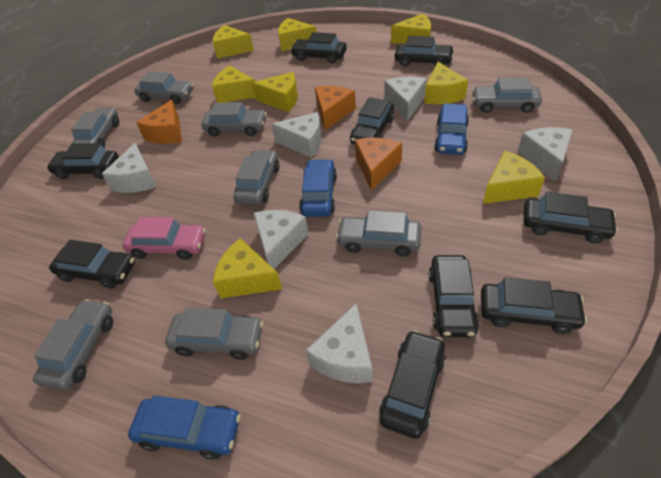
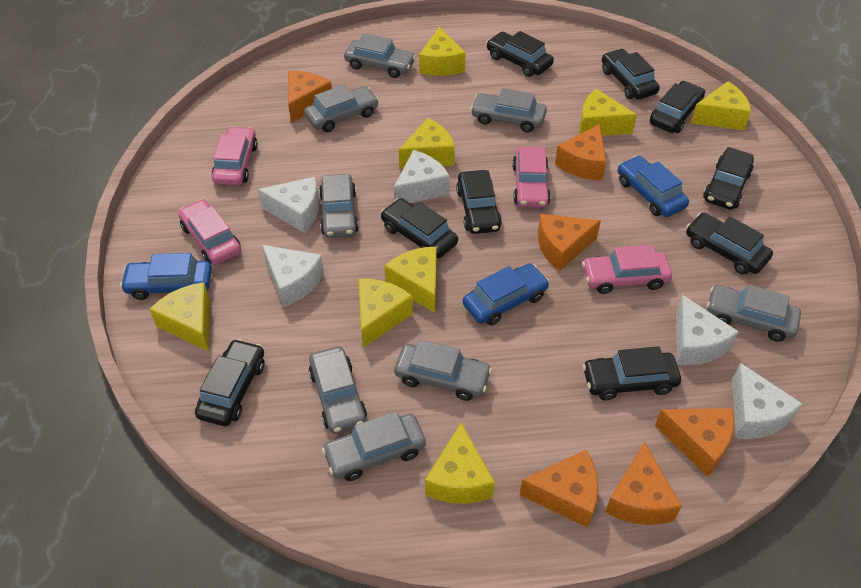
orange cheese: [136,100,182,144] [315,86,356,130] [355,138,402,191] = 3 -> [288,71,332,123] [520,450,598,528] [538,214,601,271] [555,124,606,181] [605,442,682,525] [655,408,734,476] = 6
pink car: [122,217,206,260] = 1 -> [178,199,241,265] [211,126,258,186] [512,147,551,208] [582,245,672,294] = 4
white cheese: [102,143,157,193] [254,210,309,269] [271,112,322,158] [306,304,373,383] [384,77,427,121] [517,127,573,182] = 6 -> [258,177,319,233] [262,245,324,307] [394,150,450,203] [676,295,739,365] [732,363,802,439] = 5

